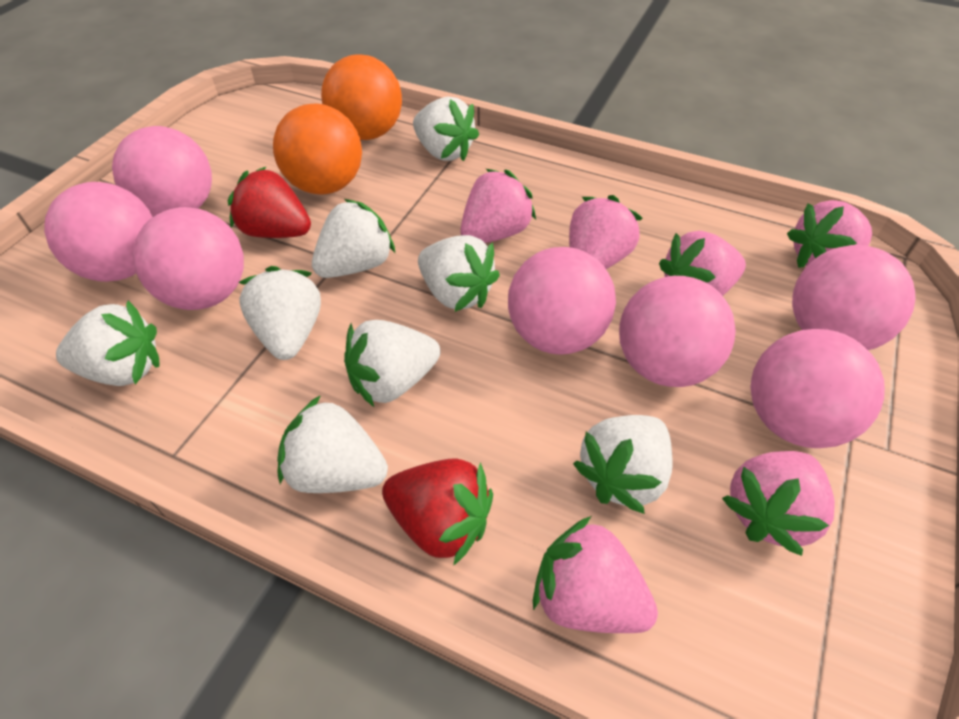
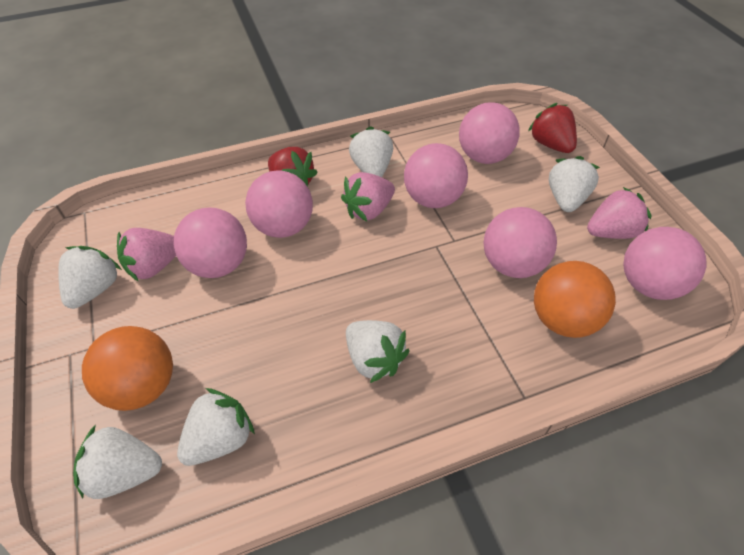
pink ball: [44,182,152,282] [112,126,212,217] [133,207,244,310] [508,247,616,355] [619,276,736,387] [750,329,885,448] [792,245,915,350] = 7 -> [174,207,247,278] [245,171,313,238] [404,143,468,208] [459,102,520,164] [484,207,557,278] [623,227,706,300] = 6
pink strawberry: [460,169,536,243] [533,516,658,633] [569,195,642,269] [659,231,746,296] [722,451,835,556] [787,200,872,268] = 6 -> [117,228,176,282] [341,172,395,221] [587,187,652,239] = 3
white strawberry: [56,300,159,386] [238,266,321,360] [277,395,388,493] [312,199,395,278] [344,320,441,407] [413,96,479,161] [418,235,500,312] [573,415,673,514] = 8 -> [58,246,122,309] [73,425,162,499] [177,388,255,466] [346,320,410,383] [349,126,393,177] [549,156,600,212] = 6

